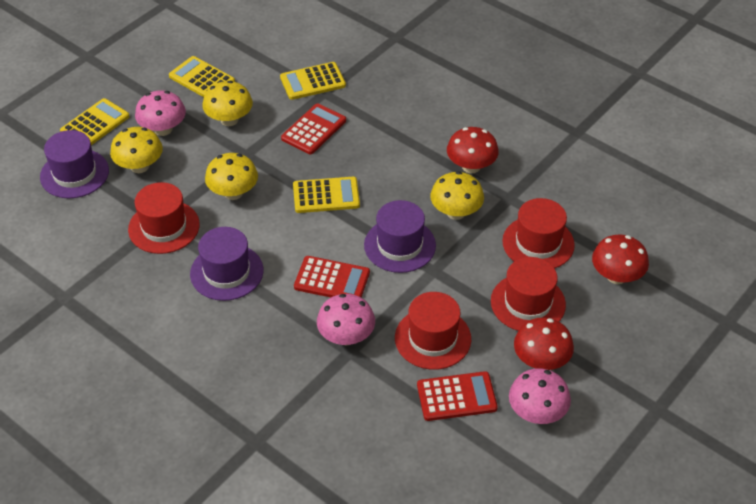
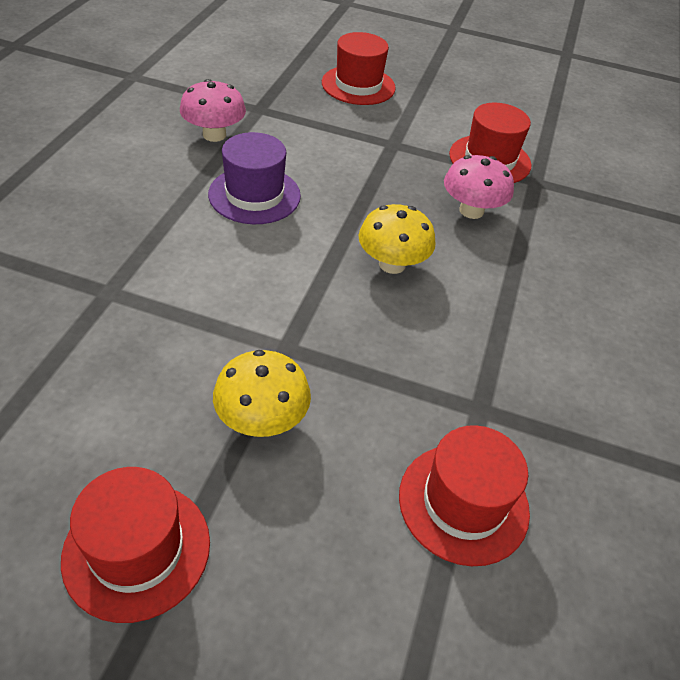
pink mushroom: [135,90,186,136] [317,294,375,345] [509,368,571,424] = 3 -> [180,79,246,142] [444,155,514,219] = 2
purple hat: [40,130,109,198] [190,227,264,301] [364,200,436,273] = 3 -> [208,132,301,224] = 1
red calculator: [281,103,346,154] [294,256,370,298] [417,371,498,421] = 3 -> none = 0
red mushroom: [447,127,499,173] [514,317,574,370] [592,234,649,284] = 3 -> none = 0
yellow calculator: [60,98,130,145] [169,56,235,97] [280,62,346,100] [293,177,360,213] = 4 -> none = 0
yellow mushroom: [110,127,163,173] [202,81,253,126] [205,153,258,200] [430,171,484,220] = 4 -> [213,350,311,437] [359,204,436,274] = 2

